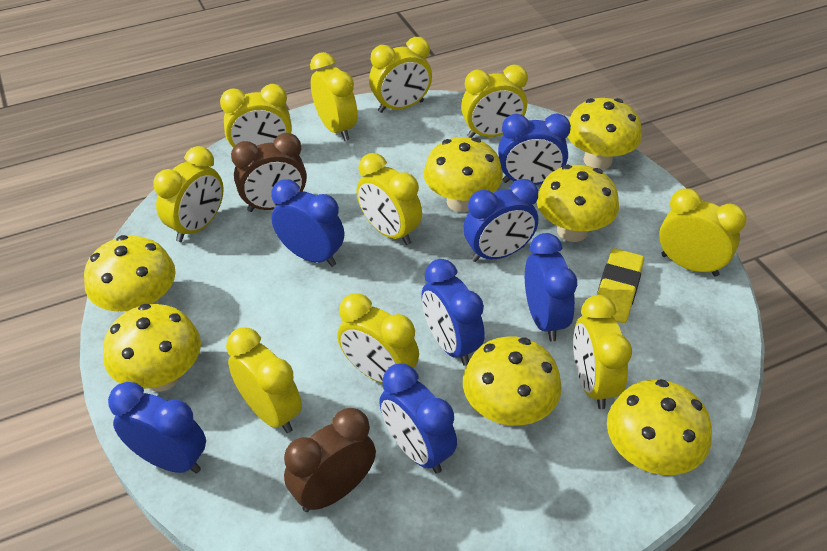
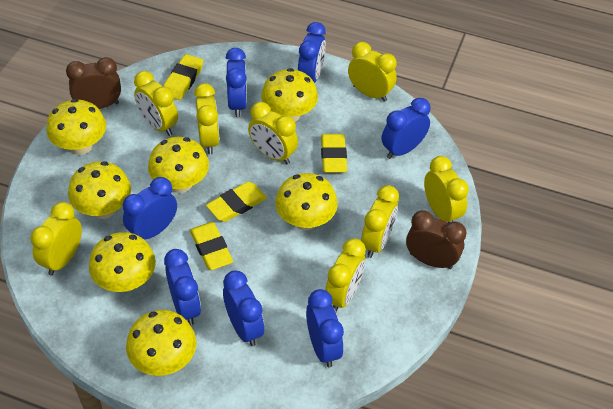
yellow clock: [154,146,224,242] [220,84,292,148] [226,328,302,433] [310,52,358,141] [337,293,419,384] [356,153,422,245] [369,37,432,113] [461,65,528,138] [573,295,632,409] [659,188,746,276] = 10 -> [30,202,82,276] [134,71,178,136] [194,83,219,154] [248,102,298,164] [325,238,366,312] [348,42,397,102] [361,185,399,258] [424,156,469,223] = 8
yellow eraser: [597,248,644,323] = 1 -> [163,54,203,100] [190,222,233,270] [206,182,267,222] [321,134,347,173] = 4

